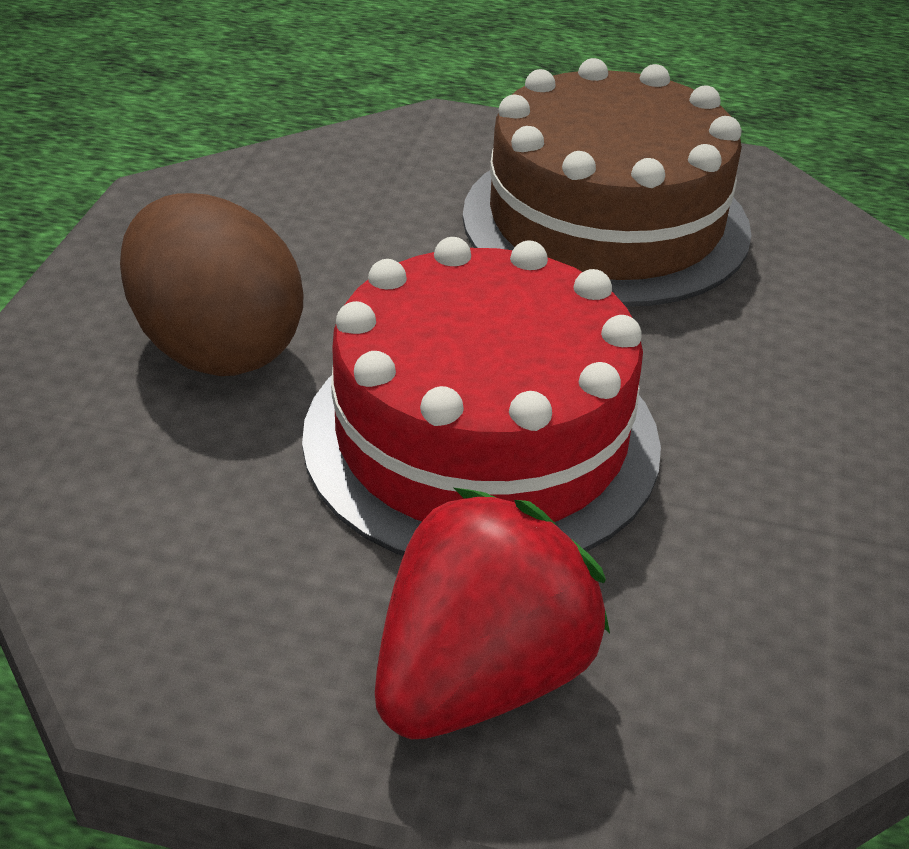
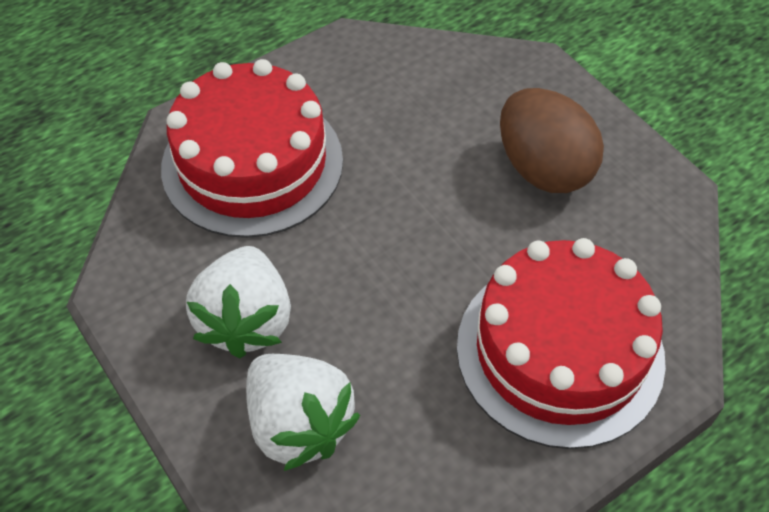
brown cake: [463,58,751,307] = 1 -> none = 0
red cake: [302,237,661,556] = 1 -> [161,59,343,238] [457,238,666,449] = 2
red strawberry: [375,488,610,739] = 1 -> none = 0
white strawberry: none = 0 -> [186,246,291,358] [246,354,360,471] = 2

